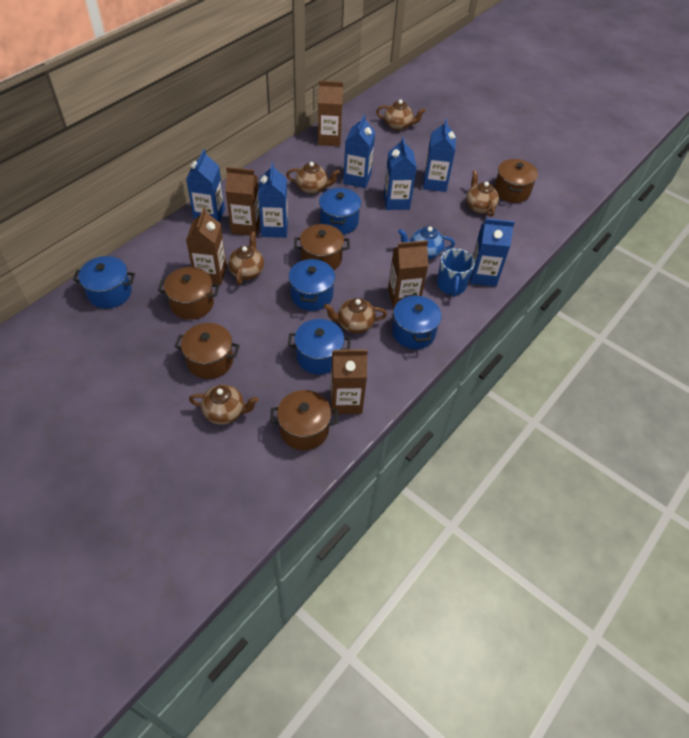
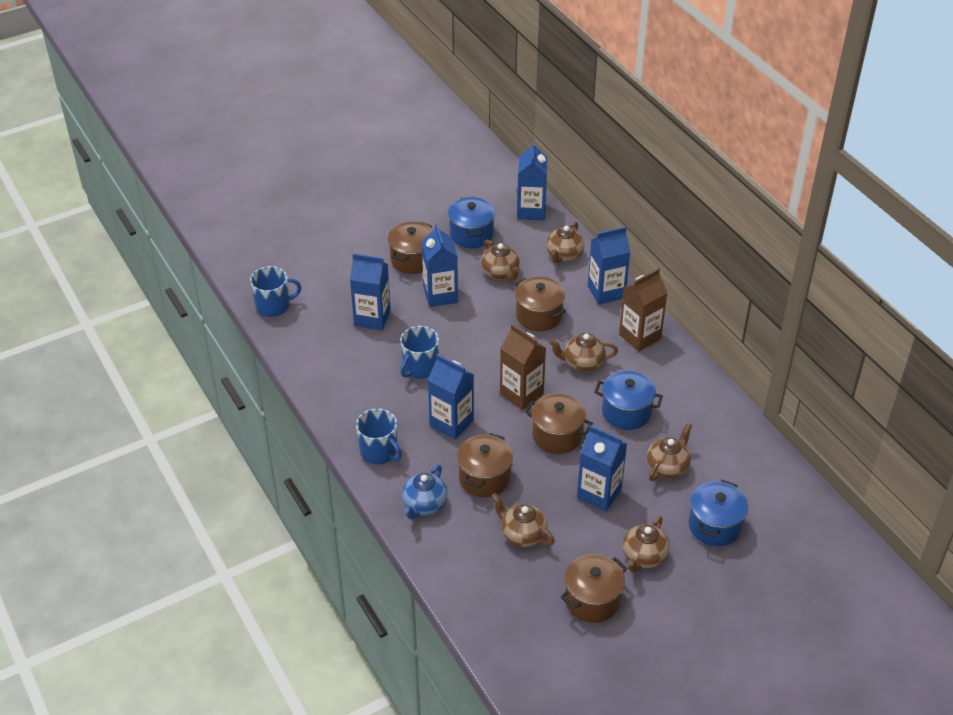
blue mug: [437,249,475,297] = 1 -> [250,266,302,317] [356,409,402,464] [400,326,439,379] = 3
blue pot: [73,256,135,309] [288,319,351,375] [289,258,335,311] [319,188,361,234] [392,294,442,349] = 5 -> [448,197,495,248] [594,370,663,430] [688,480,748,547] = 3
brown carton: [186,207,227,285] [226,167,260,236] [318,81,343,146] [330,349,368,414] [388,240,428,308] = 5 -> [500,324,546,410] [619,268,668,352] = 2

